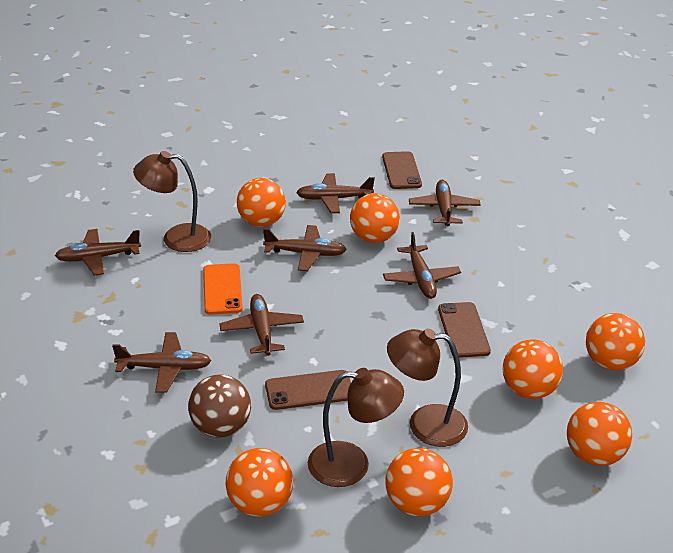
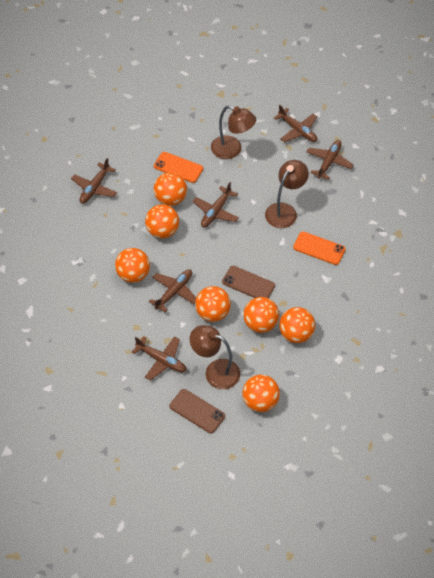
brown ball: [188,374,251,438] = 1 -> none = 0
brown phone: [265,370,351,410] [382,151,422,189] [438,302,491,358] = 3 -> [170,389,225,434] [222,266,275,298] = 2
brown plane: [55,229,141,276] [112,332,211,393] [219,294,304,356] [263,225,347,271] [296,173,375,213] [383,232,461,299] [409,180,481,226] = 7 -> [71,158,117,204] [132,336,187,381] [149,269,196,313] [192,182,239,227] [274,105,317,143] [307,140,353,180] = 6
orange phone: [203,263,243,314] = 1 -> [154,152,203,183] [293,232,346,265] = 2

